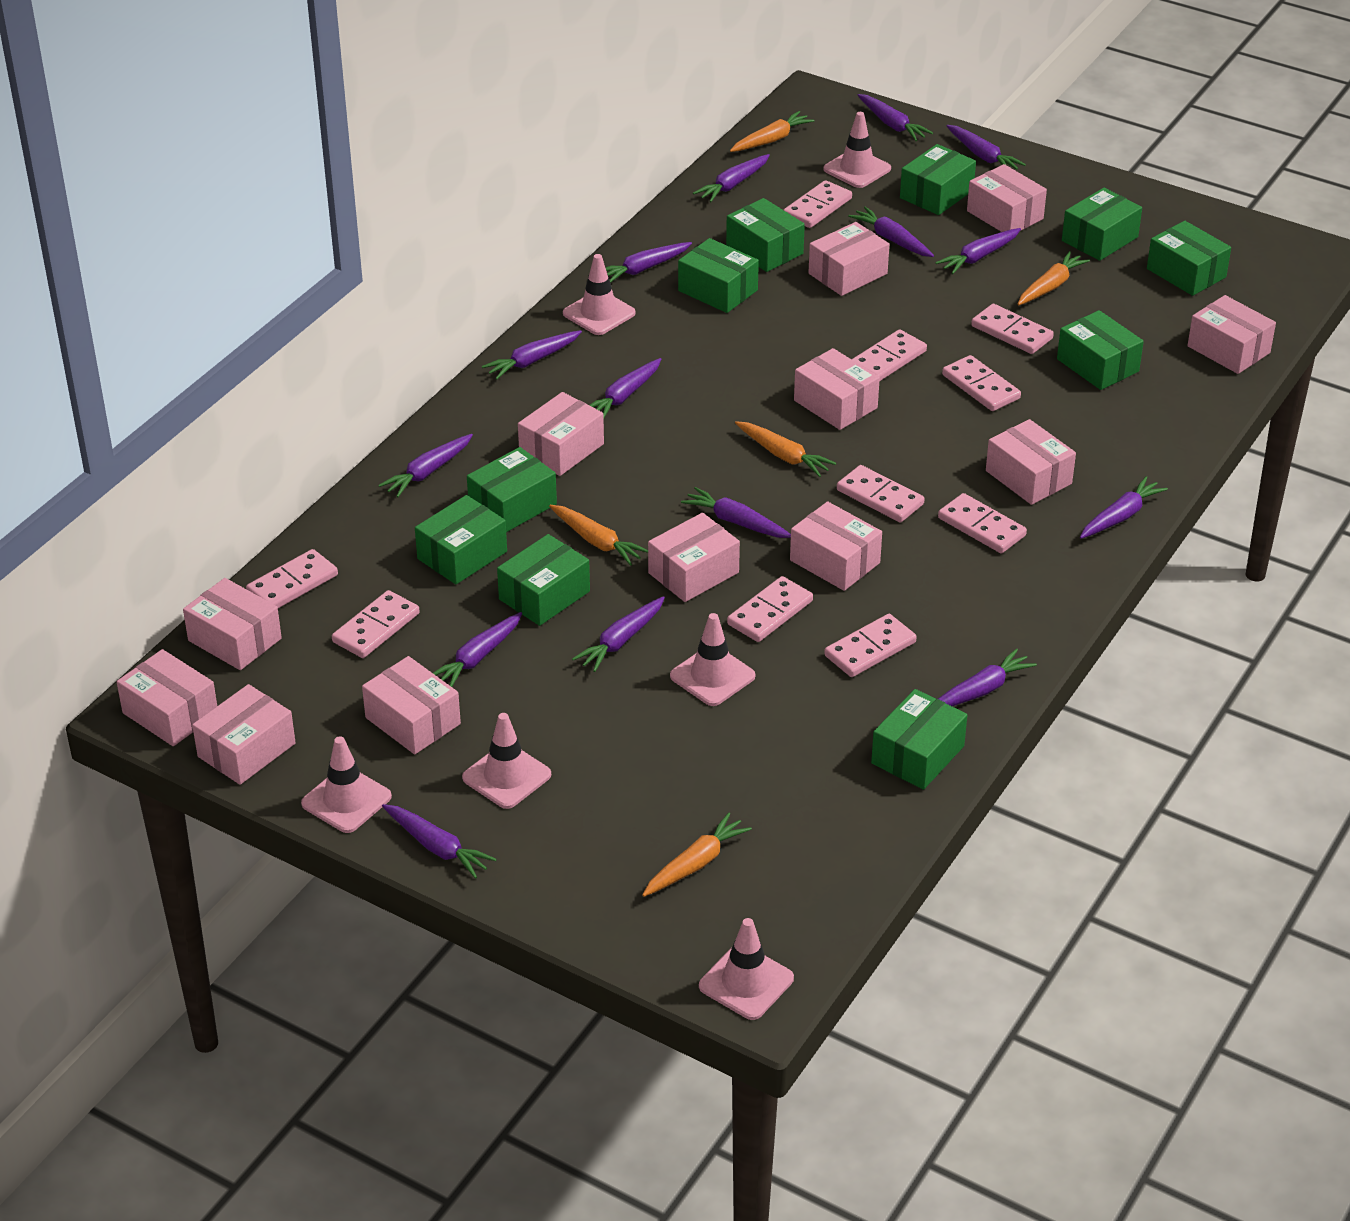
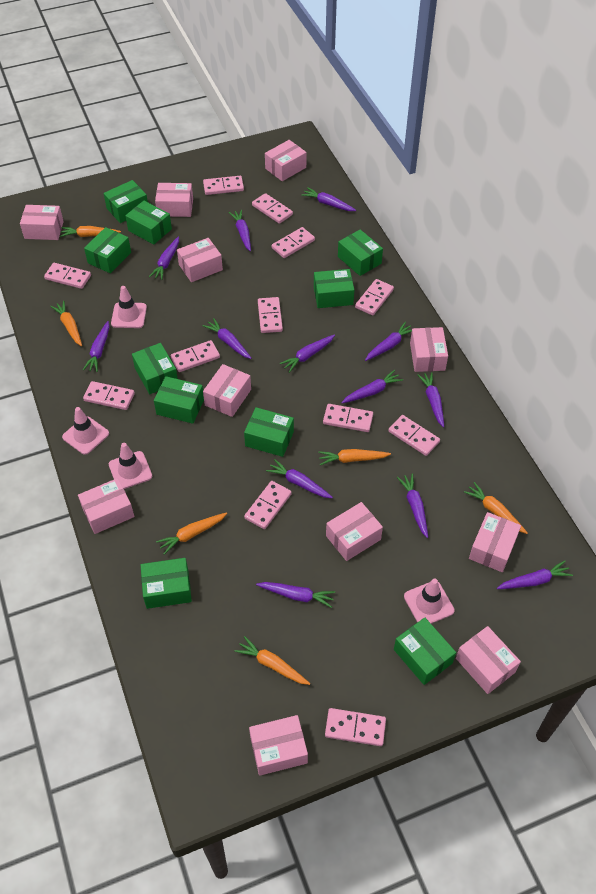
orange carrot: [549,505,648,566] [642,813,752,897] [730,111,814,152] [735,421,836,477] [1018,251,1090,305] = 5 -> [50,301,82,346] [60,226,121,237] [156,512,227,555] [235,636,310,685] [318,449,391,465] [464,482,528,534] = 6
pink box: [117,649,217,746] [183,578,282,670] [192,684,296,785] [362,656,461,754] [518,392,604,476] [648,513,740,602] [790,501,882,591] [794,348,880,430] [808,222,889,296] [967,164,1047,232] [986,419,1076,505] [1188,295,1276,374] = 12 -> [20,205,64,240] [78,478,134,534] [155,183,193,217] [177,238,223,282] [203,364,251,417] [249,715,308,776] [265,140,306,181] [326,502,383,561] [410,327,448,372] [456,626,521,694] [469,512,521,572] = 11
pink domino: [246,549,338,608] [332,590,420,658] [727,576,813,642] [784,180,852,228] [824,614,917,677] [837,465,924,523] [852,329,927,381] [938,493,1027,553] [942,355,1021,411] [971,304,1054,354] = 10 -> [44,263,91,289] [83,381,135,410] [171,340,220,372] [203,176,244,195] [244,481,292,529] [252,193,293,224] [258,297,283,333] [272,227,315,258] [323,404,373,432] [325,708,386,746] [355,279,394,316] [388,415,440,456] = 12
pink traffic cone: [301,736,392,833] [462,713,551,809] [563,254,636,335] [670,613,755,706] [699,918,794,1020] [824,112,891,188] = 6 -> [62,407,109,455] [109,443,152,489] [111,286,147,328] [404,579,455,624] = 4
purple carrot: [379,434,473,497] [382,804,497,879] [433,612,522,687] [482,330,582,380] [572,596,665,672] [589,358,661,419] [606,242,692,283] [681,487,791,538] [693,154,770,202] [848,207,934,257] [858,94,933,141] [935,228,1021,274] [938,648,1037,706] [947,125,1026,170] [1080,476,1168,539] = 15 -> [83,321,109,372] [149,237,179,280] [203,318,252,359] [229,210,251,251] [256,582,335,608] [266,459,333,498] [280,335,335,373] [301,187,356,211] [341,370,403,403] [365,322,412,361] [397,474,428,538] [417,372,444,428] [497,560,573,589] = 13

